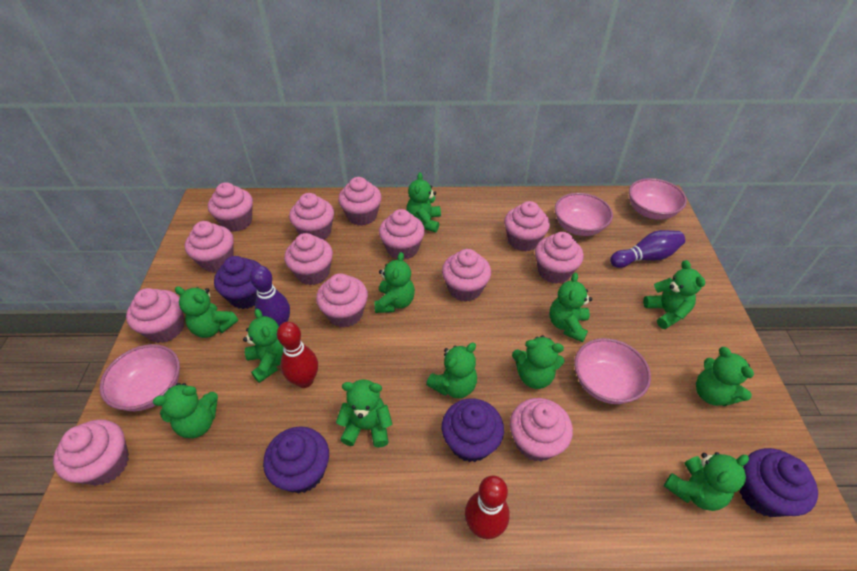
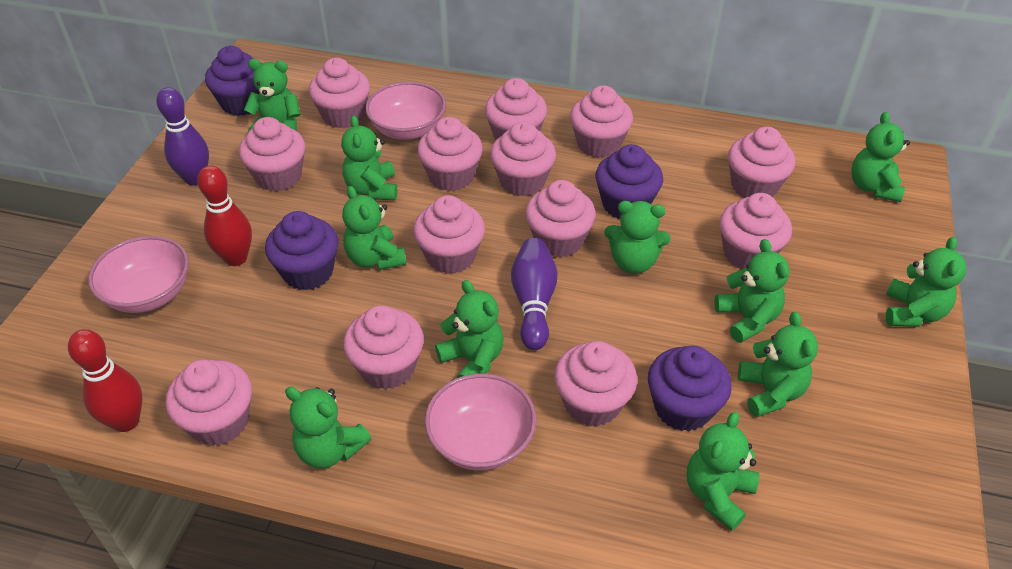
green teddy bear: [153,383,218,438] [175,286,238,338] [243,309,283,383] [336,379,392,448] [374,252,415,313] [407,172,441,232] [426,343,477,398] [512,335,564,389] [550,273,592,342] [643,260,705,329] [664,452,749,511] [696,347,754,406] = 12 -> [244,59,301,132] [285,387,372,469] [341,115,397,200] [342,186,406,270] [435,280,504,378] [604,201,671,274] [687,412,759,531] [714,239,789,343] [738,312,818,417] [851,112,910,202] [886,237,967,327] = 11
pink bowl: [99,344,180,411] [555,193,613,236] [574,338,651,404] [629,178,687,220] = 4 -> [88,236,189,313] [365,82,446,140] [425,374,536,471] = 3

